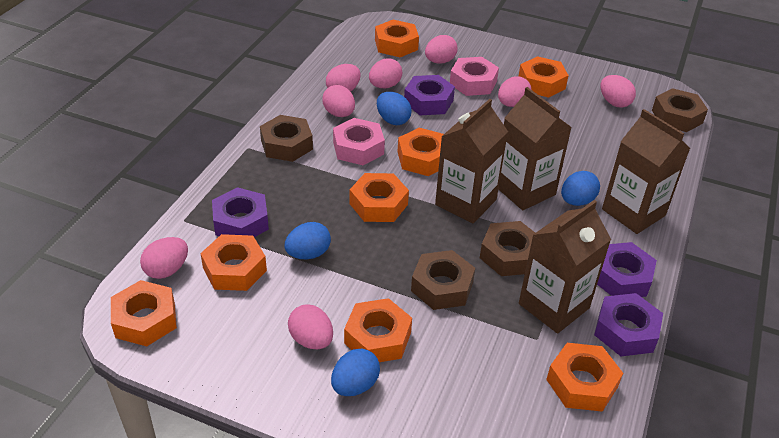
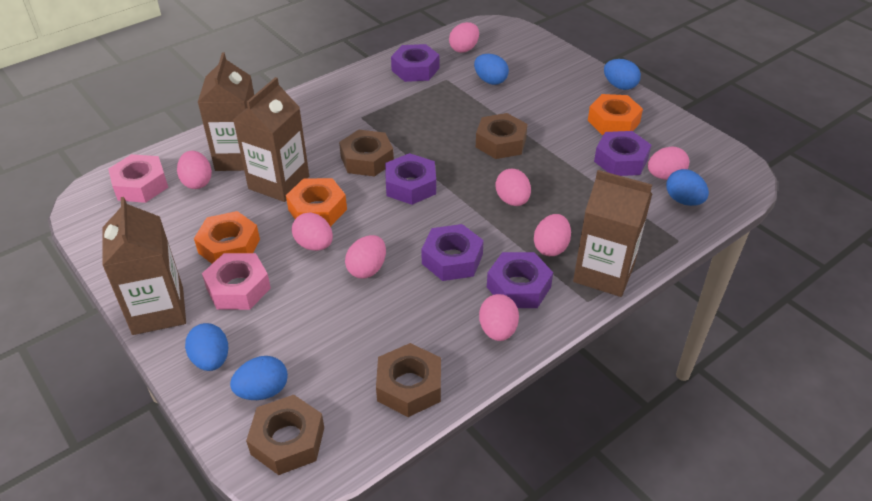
blue egg: [284,222,331,259] [331,349,380,396] [377,92,412,125] [561,171,600,206] = 4 -> [185,323,228,371] [230,356,288,400] [474,54,509,85] [604,59,641,90] [666,169,709,206] = 5
orange nut: [111,280,177,346] [200,234,267,291] [344,298,412,362] [350,173,409,222] [375,20,419,57] [398,128,444,176] [519,56,569,98] [546,343,623,412] = 8 -> [194,211,260,264] [286,178,347,227] [588,94,643,135] = 3
purple nut: [212,187,269,237] [404,75,455,115] [594,293,663,356] [597,242,657,297] = 4 -> [385,153,436,205] [391,44,439,82] [421,224,484,281] [487,252,553,308] [594,131,651,176] = 5

